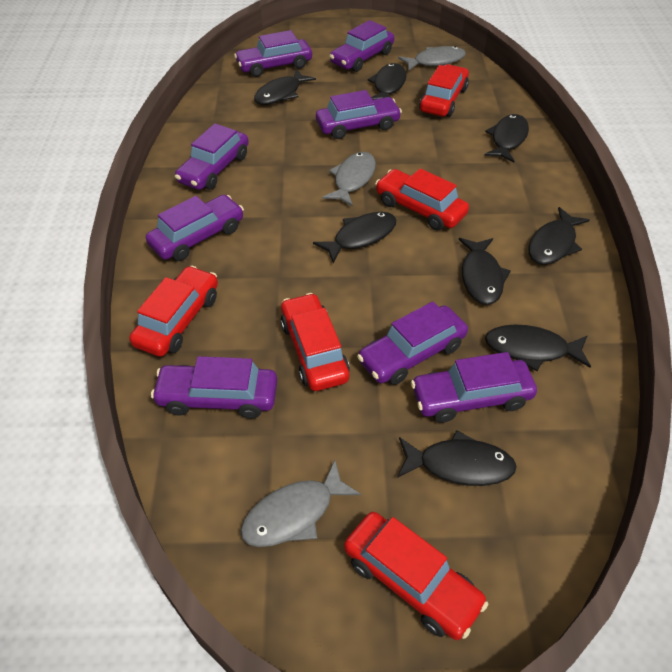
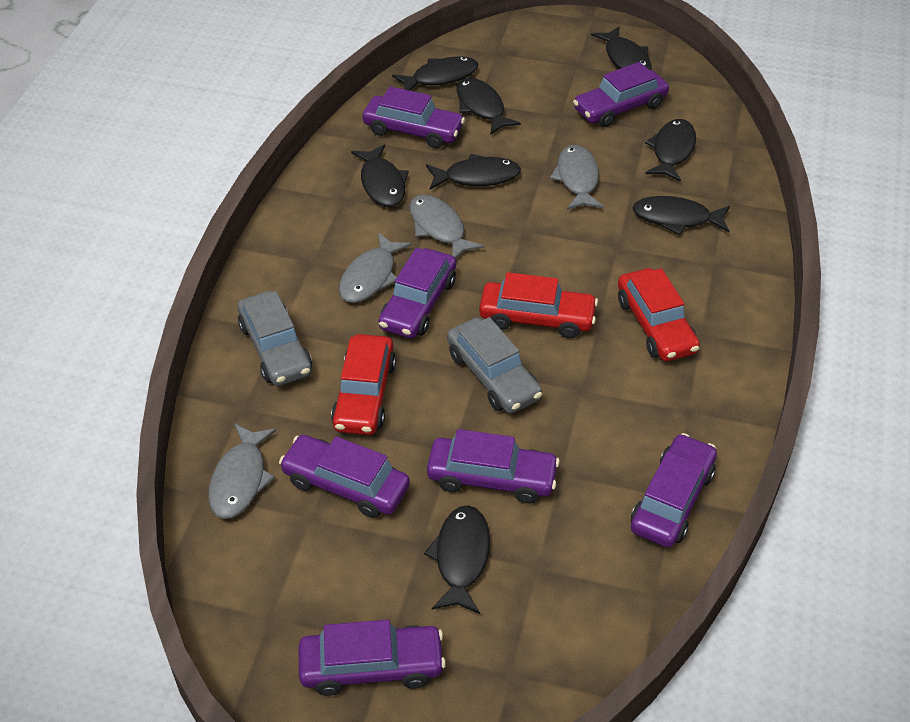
grey car: none = 0 -> [238,291,312,386] [447,317,543,413] = 2
grey fish: [240,460,361,547] [322,152,376,207] [398,46,466,71] = 3 -> [208,423,276,519] [339,232,412,303] [410,194,484,259] [550,145,604,210] = 4
purple car: [146,195,244,261] [151,356,277,419] [175,124,249,190] [234,30,312,77] [316,90,402,139] [329,20,394,72] [357,301,468,385] [411,352,537,423] = 8 -> [279,435,410,518] [299,620,446,696] [363,86,465,149] [379,248,456,338] [427,429,560,503] [573,62,669,127] [631,433,717,548] = 7
red car: [129,266,218,357] [280,293,350,391] [344,512,488,640] [375,168,469,230] [419,64,469,117] = 5 -> [331,334,396,435] [479,272,598,338] [618,268,700,361] = 3

